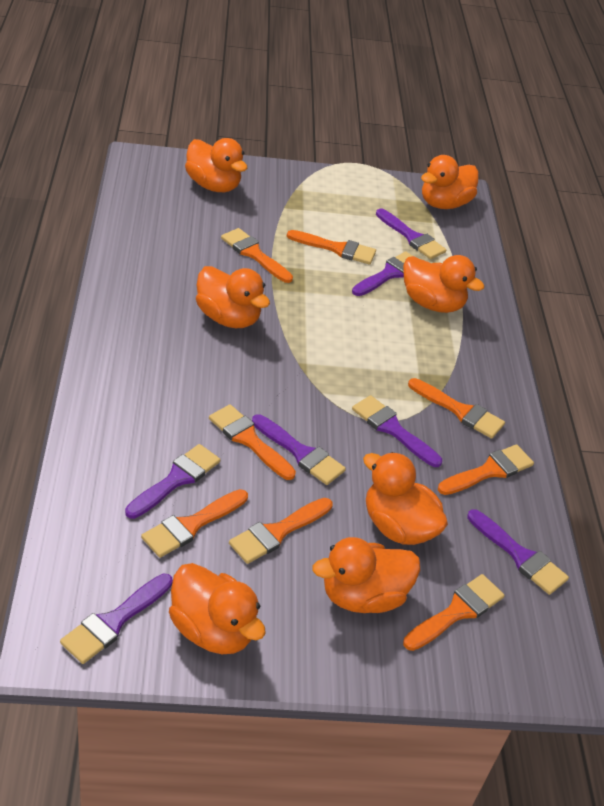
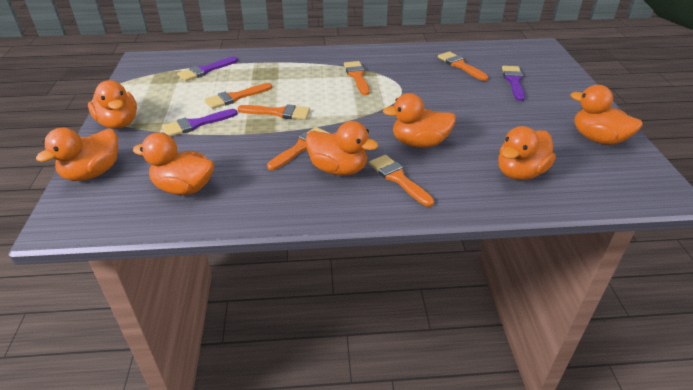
orange brush: [141,489,248,558] [209,404,296,480] [221,228,293,283] [229,498,333,564] [287,230,376,264] [403,574,505,651] [408,378,505,439] [438,444,534,495] = 8 -> [205,83,272,109] [238,105,310,120] [267,127,330,170] [344,61,370,95] [369,155,434,207] [438,51,488,81] = 6
purple brush: [60,573,173,664] [125,444,220,519] [252,414,346,485] [352,251,412,296] [352,395,442,467] [376,208,446,259] [467,509,569,595] = 7 -> [162,109,238,137] [177,56,238,81] [502,66,525,101] = 3

